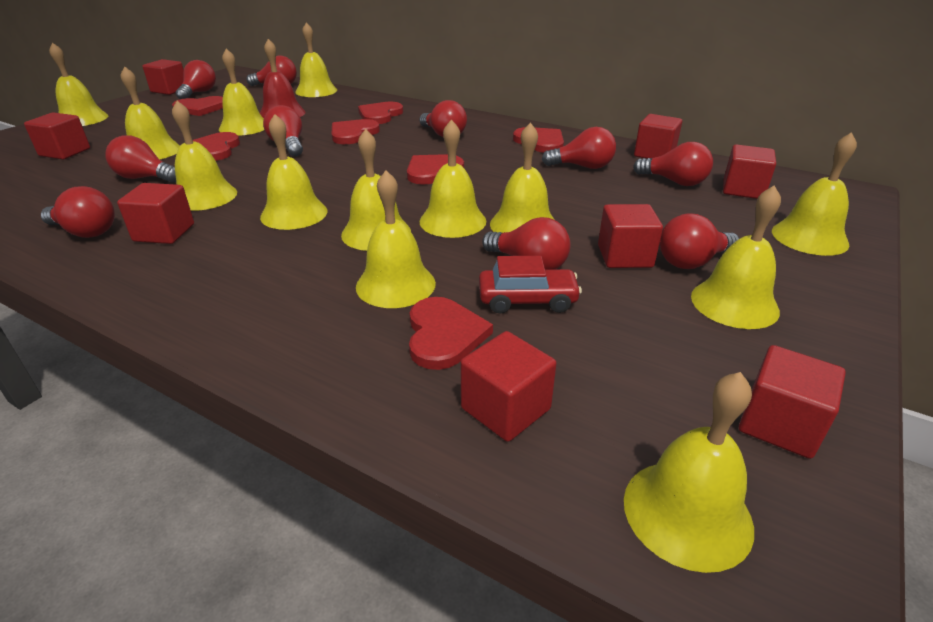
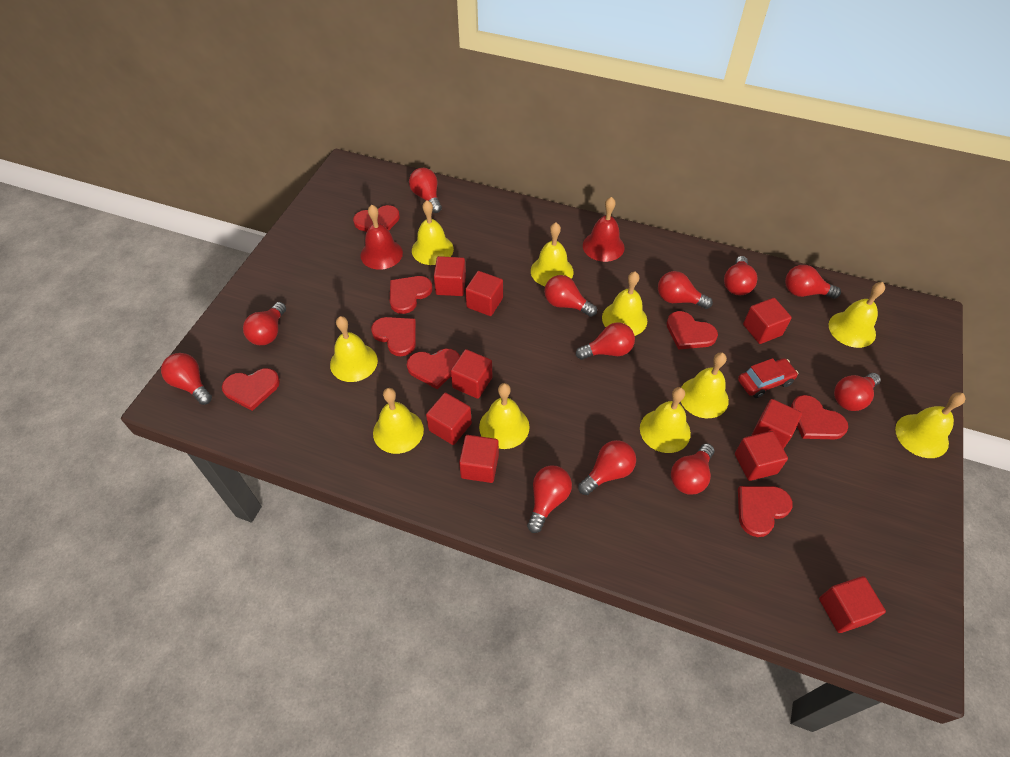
red bell: [260,39,306,118] = 1 -> [360,205,403,270] [583,197,625,262] = 2
red cube: [24,112,90,160] [117,183,194,244] [142,59,184,95] [461,331,557,442] [598,204,663,268] [634,114,682,159] [723,144,776,199] [739,345,846,459] = 8 -> [426,393,472,445] [434,256,466,296] [451,349,492,399] [459,435,499,483] [465,271,503,316] [735,431,788,481] [743,298,792,344] [752,399,802,449] [819,576,886,633] = 9
red heart: [172,96,223,116] [193,132,240,161] [332,119,380,144] [358,101,403,124] [407,154,464,185] [409,297,493,370] [513,127,564,153] = 7 -> [222,368,280,411] [353,205,400,232] [371,317,416,356] [390,276,433,314] [407,349,460,389] [667,311,718,349] [738,486,793,537] [791,395,848,439] = 8
red light bulb: [41,186,115,238] [105,135,176,183] [176,60,216,99] [246,55,297,86] [263,105,303,156] [419,100,467,137] [482,217,571,270] [542,127,616,169] [633,142,713,186] [659,214,739,269] = 10 -> [161,353,212,405] [243,302,286,345] [409,168,442,213] [527,465,572,533] [544,275,597,317] [576,322,635,360] [578,440,636,495] [658,271,713,309] [671,443,714,495] [724,256,757,295] [785,265,841,299] [834,373,881,411] = 12
yellow bell: [49,43,108,126] [121,66,180,159] [172,101,237,211] [219,49,264,136] [260,114,327,230] [295,23,337,97] [341,129,411,251] [356,171,436,308] [420,119,486,238] [490,122,554,233] [624,372,754,573] [691,185,781,329] [772,132,857,256] = 13 -> [330,316,378,382] [373,388,424,454] [412,200,454,265] [479,383,530,449] [531,222,574,286] [602,271,647,336] [640,387,691,453] [681,353,729,418] [829,282,885,348] [895,392,966,458] = 10

